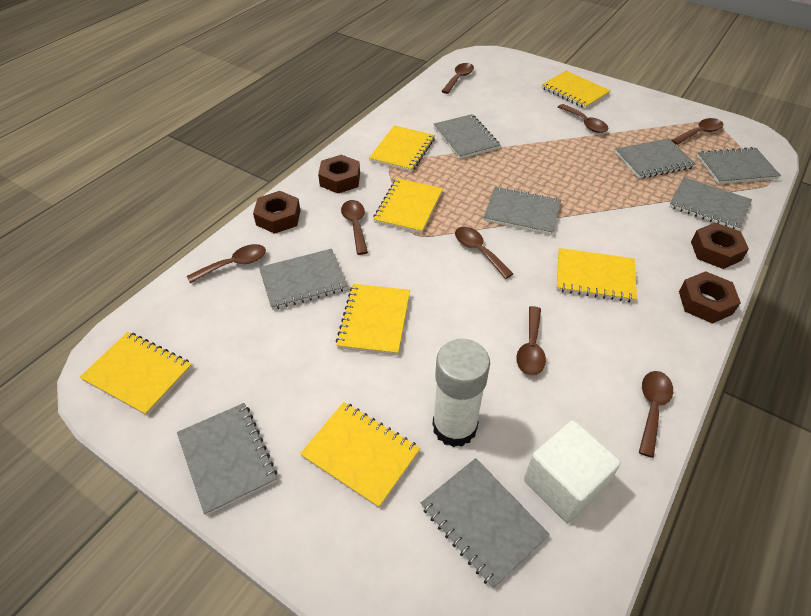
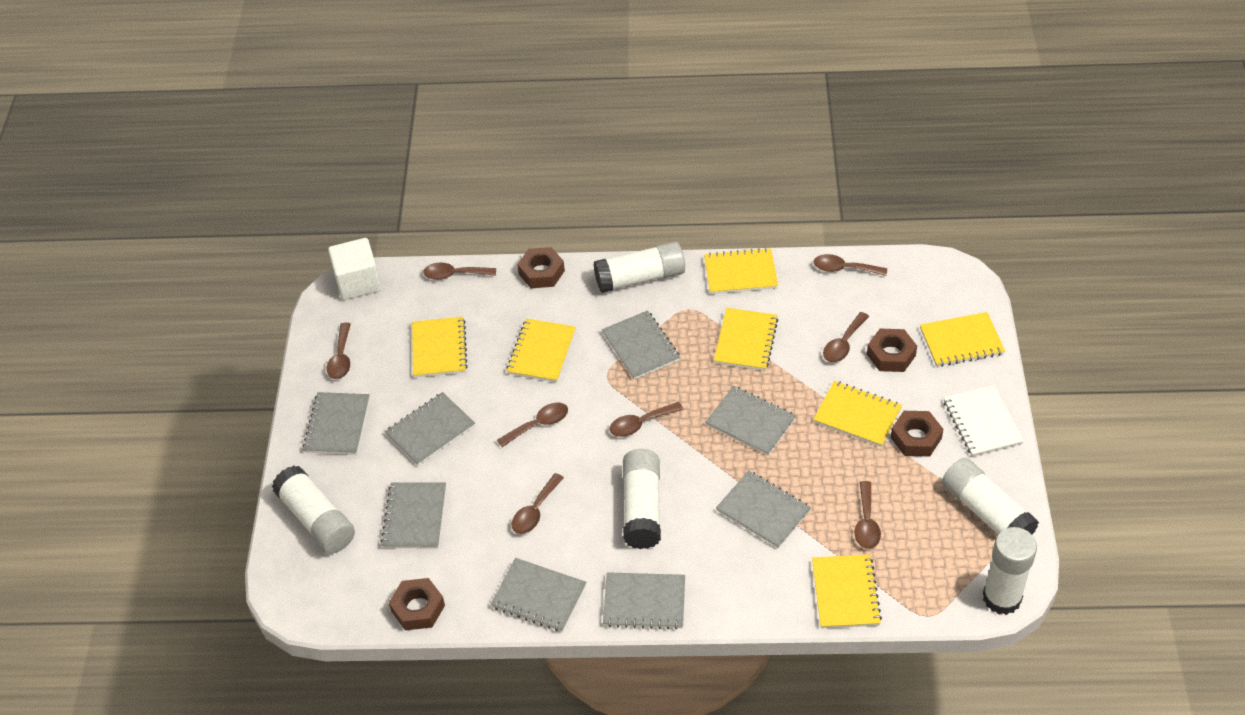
white glue stick: [432,339,490,447] = 1 -> [272,466,355,553] [593,241,685,293] [623,449,661,549] [942,458,1039,534] [983,527,1037,615] = 5
white notebook: none = 0 -> [944,385,1024,457] = 1

